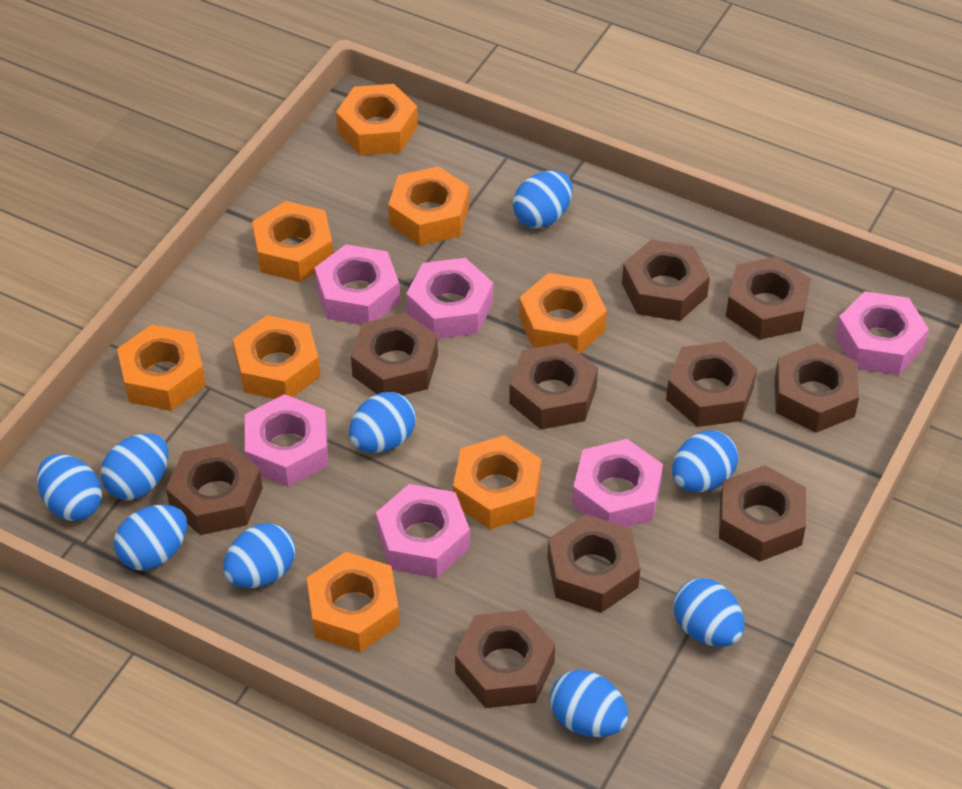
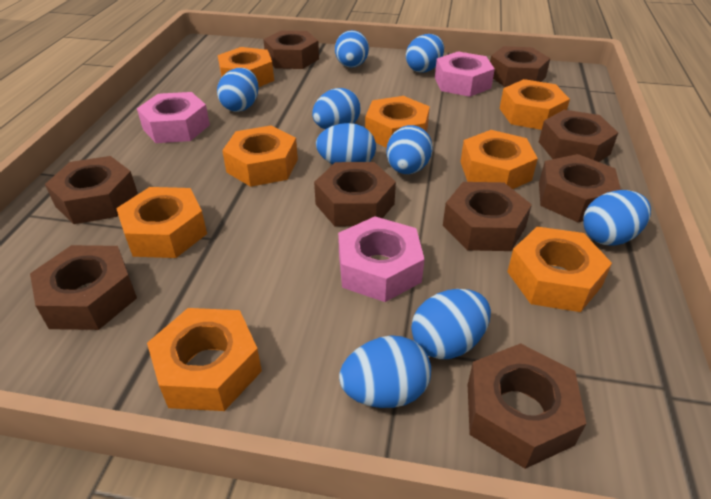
brown nut: [166,442,263,535] [351,313,438,395] [455,610,555,708] [509,342,598,429] [547,514,640,613] [622,240,710,321] [666,341,757,427] [719,465,806,561] [726,256,811,340] [775,343,859,433] = 10 -> [30,245,137,330] [45,156,138,224] [263,31,319,69] [314,162,396,226] [443,182,532,251] [468,343,586,469] [490,46,550,87] [539,110,618,162] [539,154,621,222] = 9
pink nut: [245,394,328,487] [315,244,400,325] [376,484,470,578] [406,258,493,339] [572,439,663,527] [835,291,929,375] = 6 -> [137,92,210,143] [338,216,424,302] [435,51,495,97] = 3

